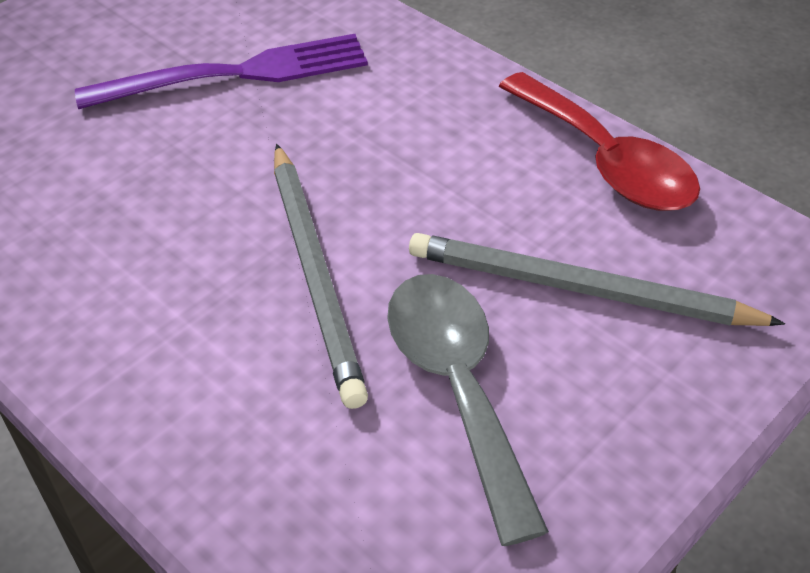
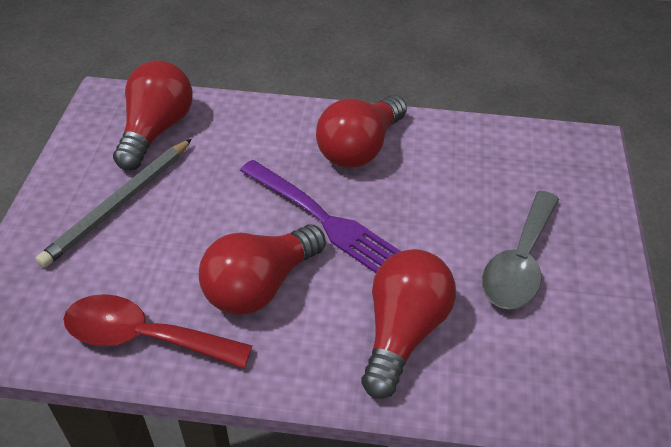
grey pencil: [274,144,368,409] [409,233,785,326] = 2 -> [35,139,192,268] = 1
red light bulb: none = 0 -> [113,60,193,171] [199,225,326,315] [316,95,407,168] [361,249,456,399] = 4

